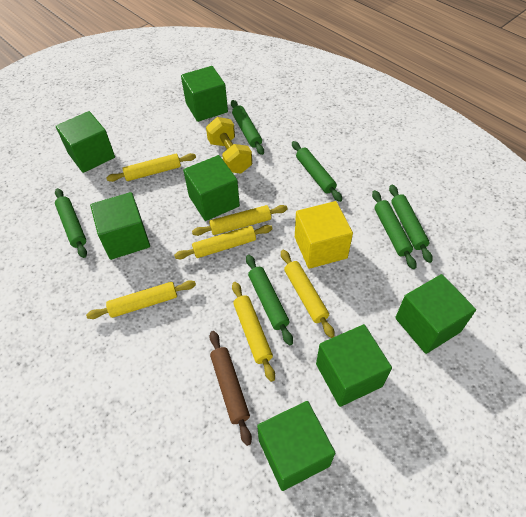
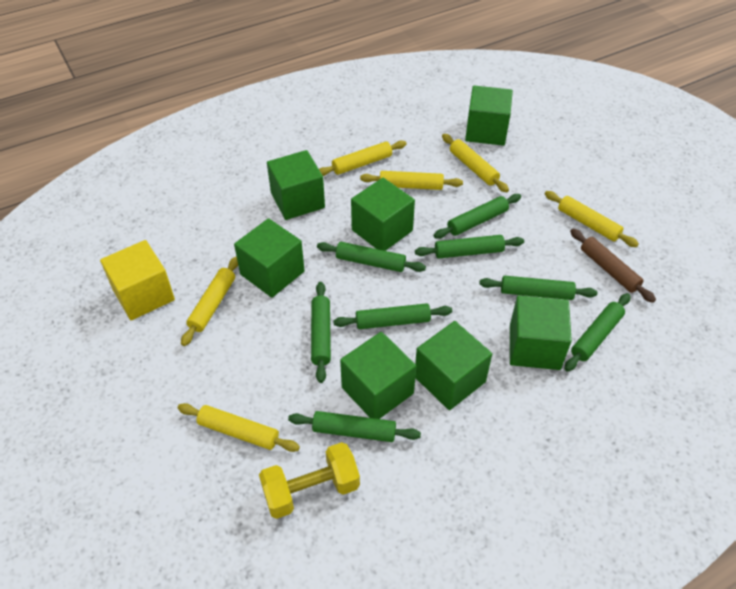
green rolling pin: [55,188,87,258] [231,100,264,155] [246,255,293,345] [292,141,342,202] [372,190,417,269] [389,185,433,263] = 6 -> [288,411,421,442] [311,282,331,383] [317,242,426,272] [333,303,452,329] [415,235,524,259] [434,194,521,239] [479,276,597,300] [564,293,630,372] = 8

